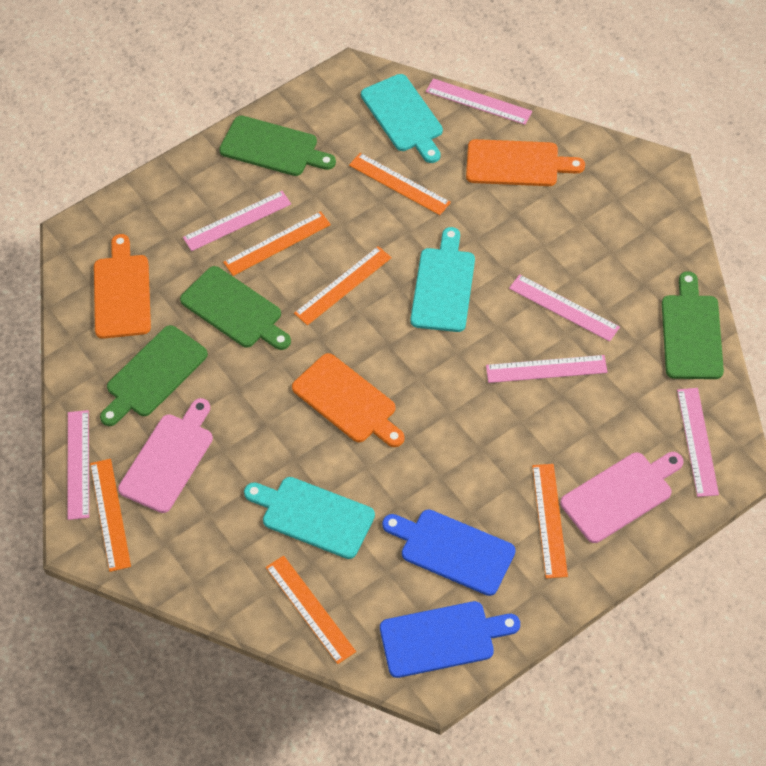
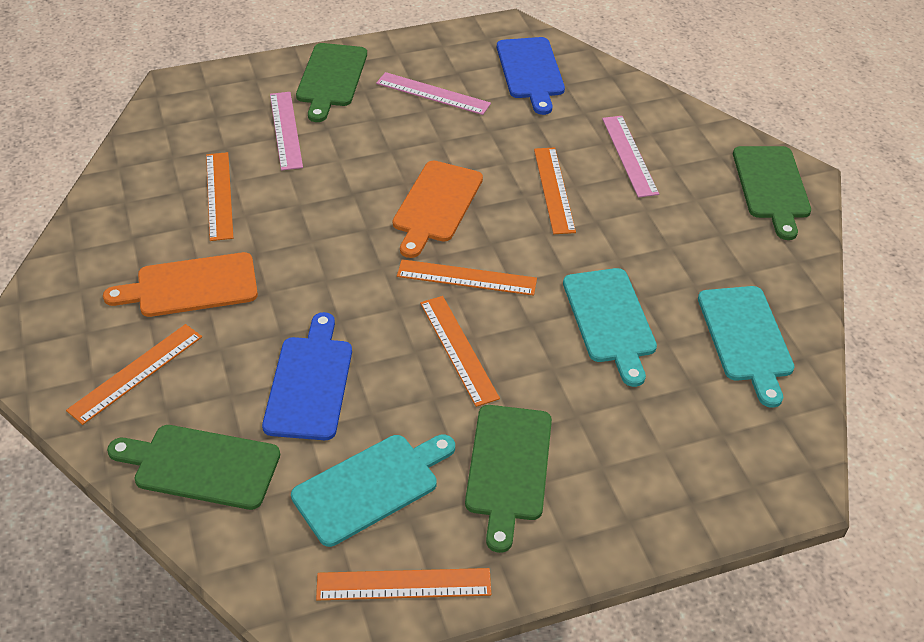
orange cutting board: [94,234,151,339] [292,353,405,447] [466,139,585,186] = 3 -> [103,252,258,317] [393,160,483,258] = 2
pink cutting board: [118,398,213,513] [560,452,683,543] = 2 -> none = 0
pink ruler: [68,410,89,520] [183,191,291,251] [426,78,532,125] [486,355,607,383] [509,274,620,342] [677,388,719,497] = 6 -> [270,92,303,171] [376,72,491,115] [602,116,659,198] = 3

